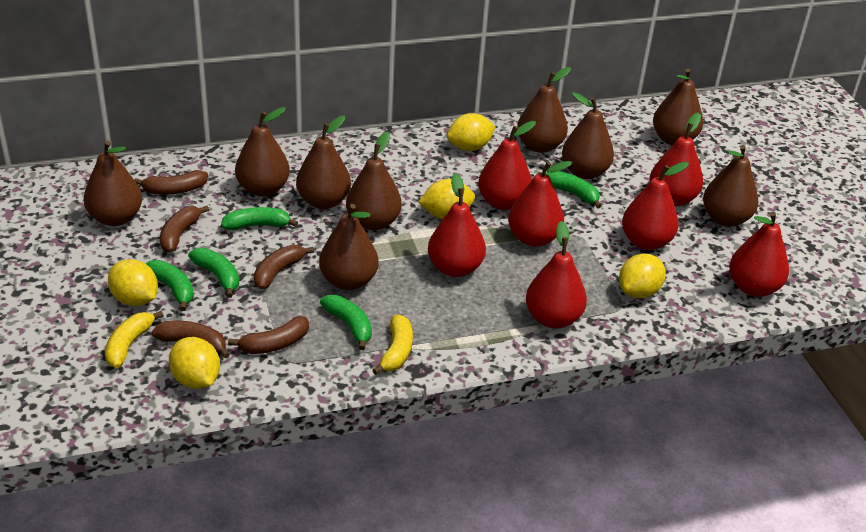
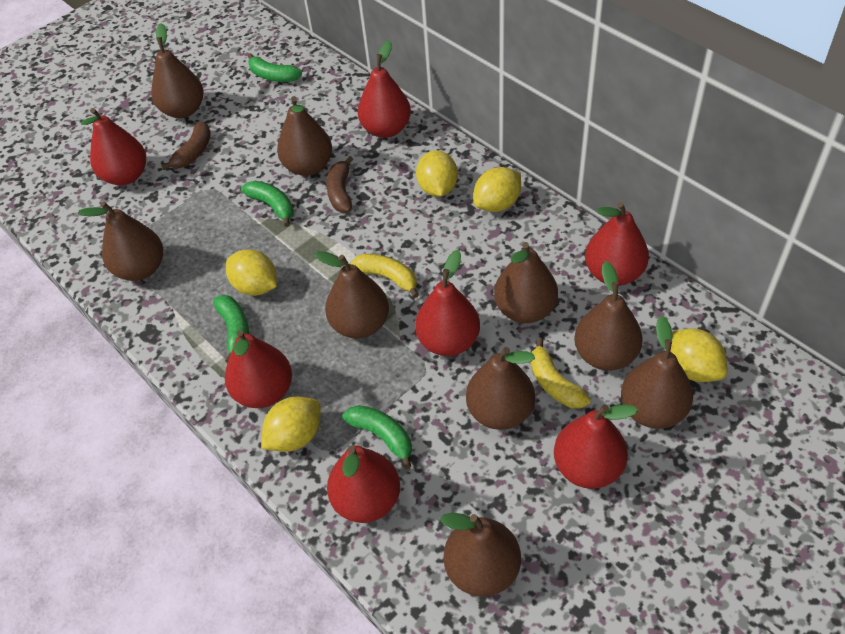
brown banana: [134,170,208,195] [152,321,230,358] [160,206,209,253] [228,316,309,354] [254,245,314,289] = 5 -> [161,122,211,170] [326,156,353,213] = 2
green banana: [145,260,194,311] [188,248,239,298] [221,207,298,230] [320,295,372,350] [545,171,601,209] = 5 -> [213,295,249,363] [241,181,294,227] [248,53,302,82] [342,405,412,469] = 4

